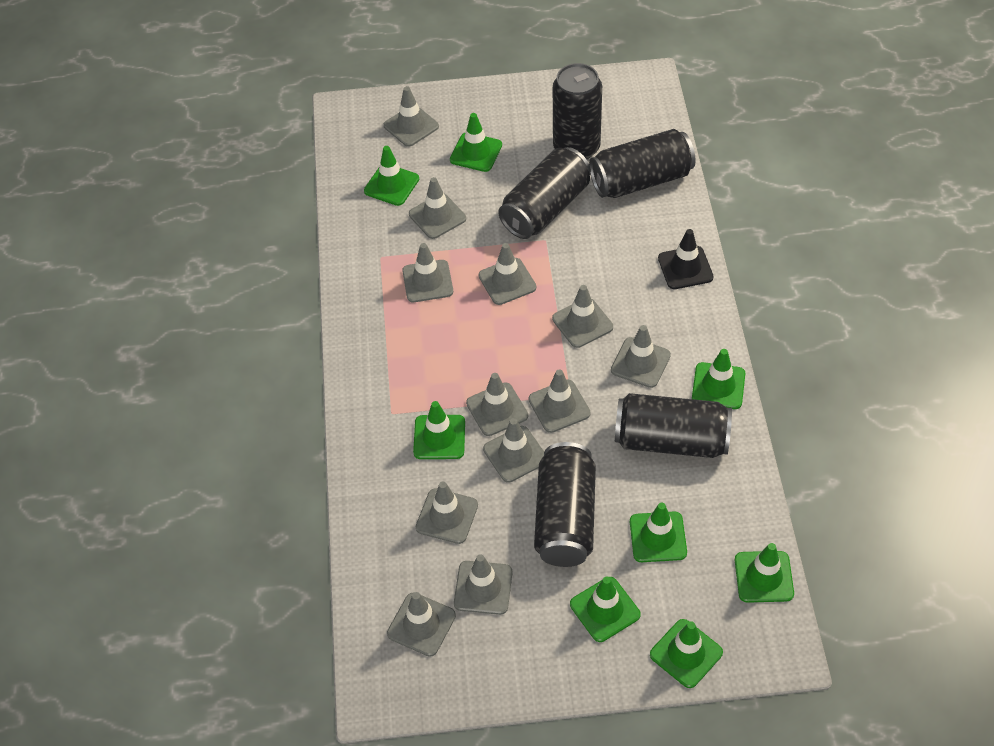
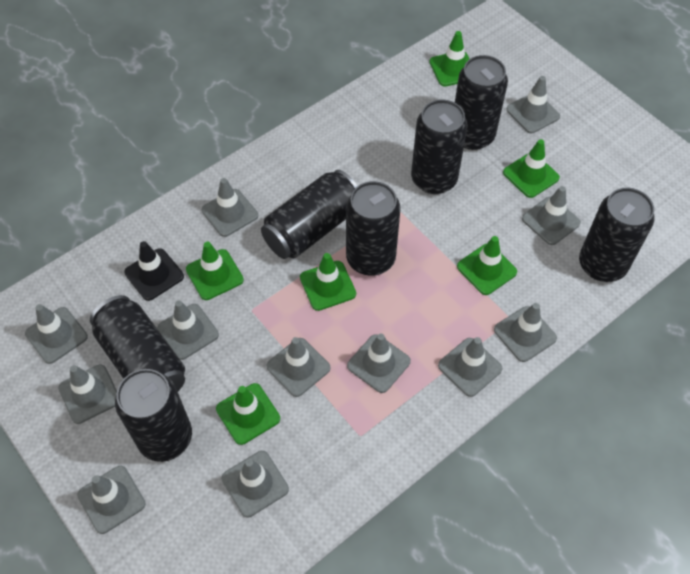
black can: [498,147,591,239] [534,442,596,567] [553,63,602,159] [589,129,695,198] [615,393,732,458] = 5 -> [90,295,185,392] [115,369,192,462] [261,170,357,259] [346,181,401,276] [411,99,468,194] [455,55,508,150] [579,188,654,282] = 7
green traffic cone: [364,146,419,206] [413,401,465,459] [450,113,502,172] [570,576,641,642] [630,503,687,562] [650,619,723,688] [692,349,745,409] [735,543,794,603] = 8 -> [186,242,244,300] [216,383,280,445] [300,253,356,311] [429,31,470,87] [457,236,517,295] [503,139,560,198] = 6

